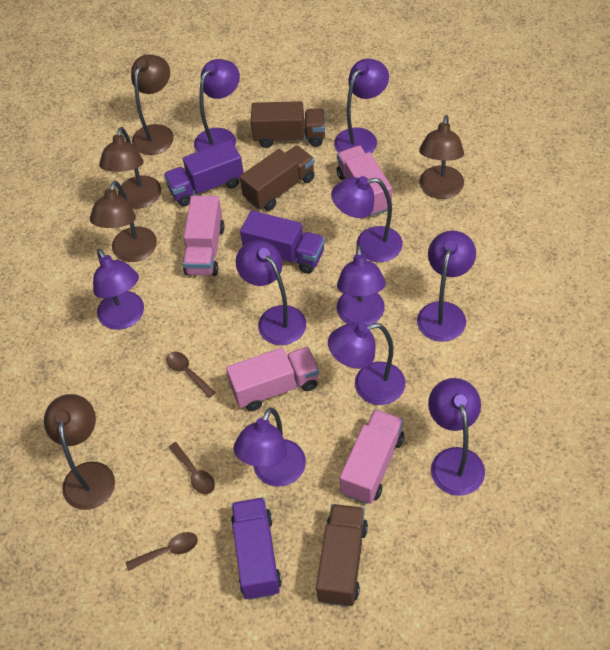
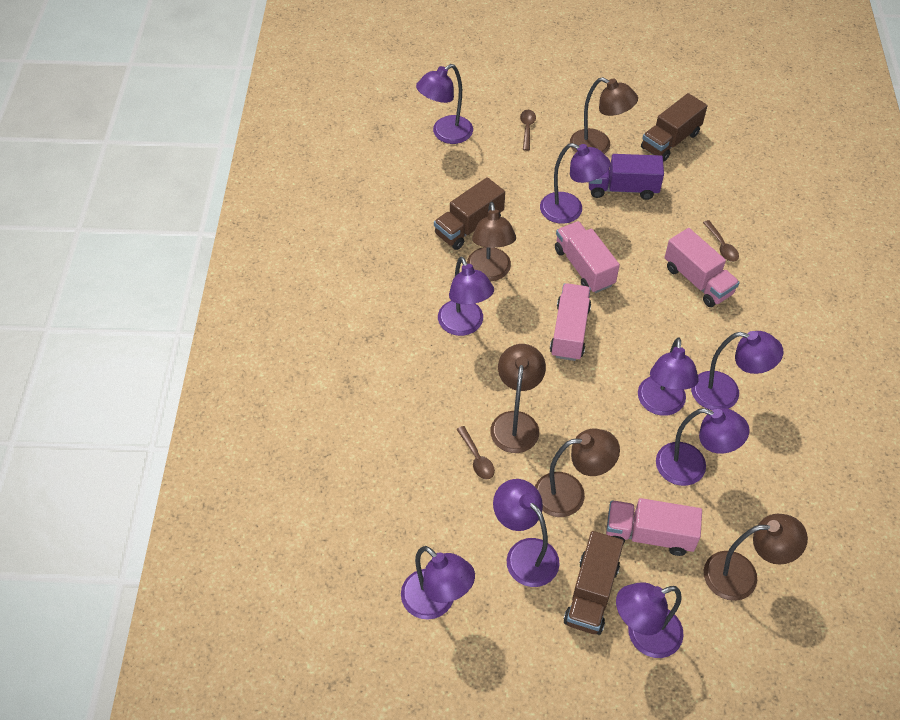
purple lamp: [93,249,144,330] [194,59,240,152] [233,407,306,487] [236,240,306,345] [328,323,405,405] [331,176,403,262] [334,59,389,153] [336,244,386,326] [417,230,476,342] [428,378,485,496] = 10 -> [401,546,475,620] [416,64,473,144] [438,257,494,336] [493,479,560,587] [540,143,610,224] [616,583,684,658] [638,337,699,416] [656,408,750,486] [691,331,783,410] = 9
purple truck: [164,140,244,206] [231,497,282,600] [240,210,325,274] = 3 -> [589,154,664,200] = 1

